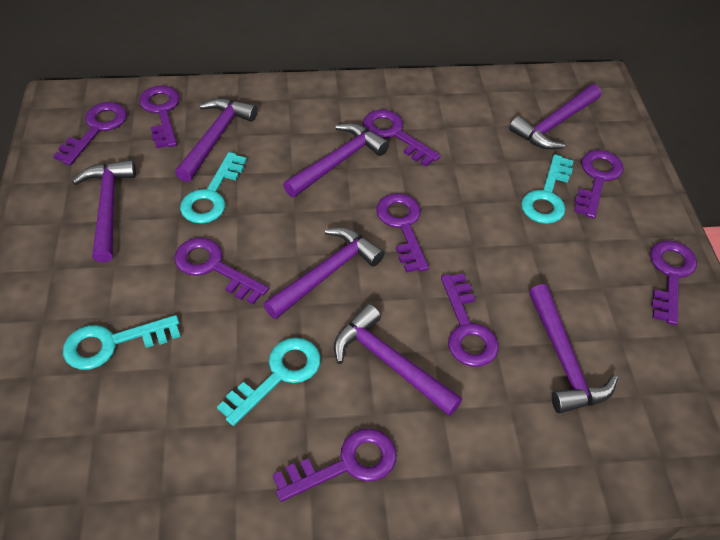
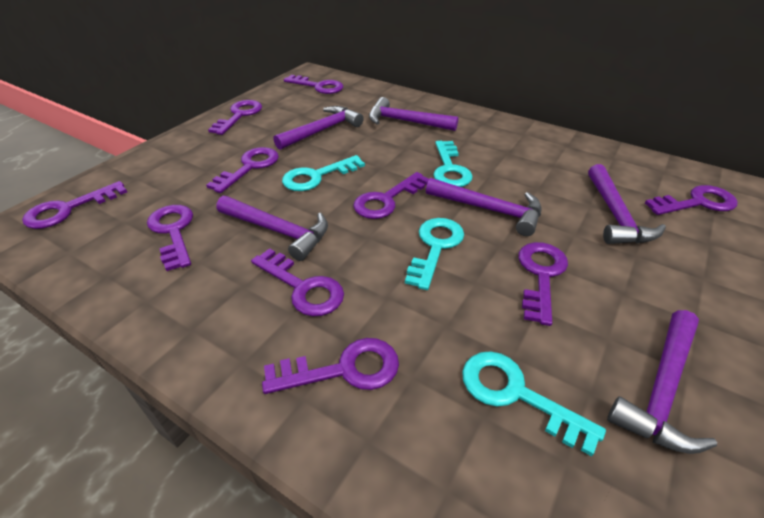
purple hammer: [72,160,136,263] [175,98,257,182] [263,227,385,319] [283,123,389,197] [334,304,463,416] [509,84,601,150] [529,284,618,413] = 7 -> [216,196,328,261] [273,106,364,150] [369,97,458,131] [426,178,541,236] [588,164,666,244] [607,310,717,454] = 6
purple key: [53,102,127,165] [139,85,180,149] [174,238,269,304] [272,429,396,502] [363,110,440,167] [376,193,429,273] [441,273,499,367] [574,150,624,219] [650,240,697,325] = 9 -> [22,181,127,229] [147,205,193,271] [206,147,279,193] [208,100,262,135] [251,248,344,316] [262,338,399,394] [284,75,343,94] [353,172,429,219] [518,242,568,326] [645,185,738,215] = 10

